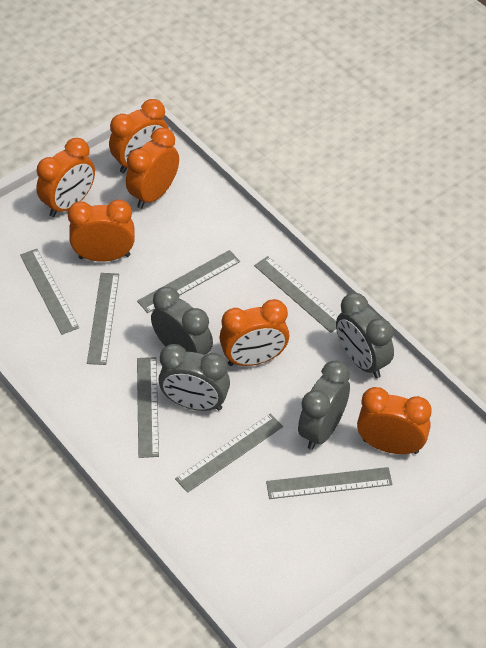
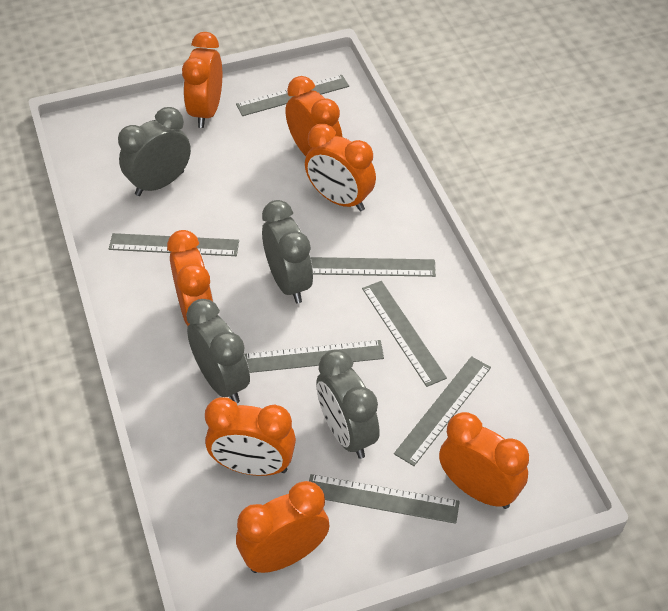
orange clock: [36,138,95,217] [67,200,135,262] [109,99,169,173] [126,127,179,209] [219,299,289,366] [357,387,432,454] = 6 -> [167,230,214,326] [182,32,222,128] [205,398,296,476] [236,481,330,573] [285,76,342,156] [305,124,376,211] [439,412,529,509] = 7

